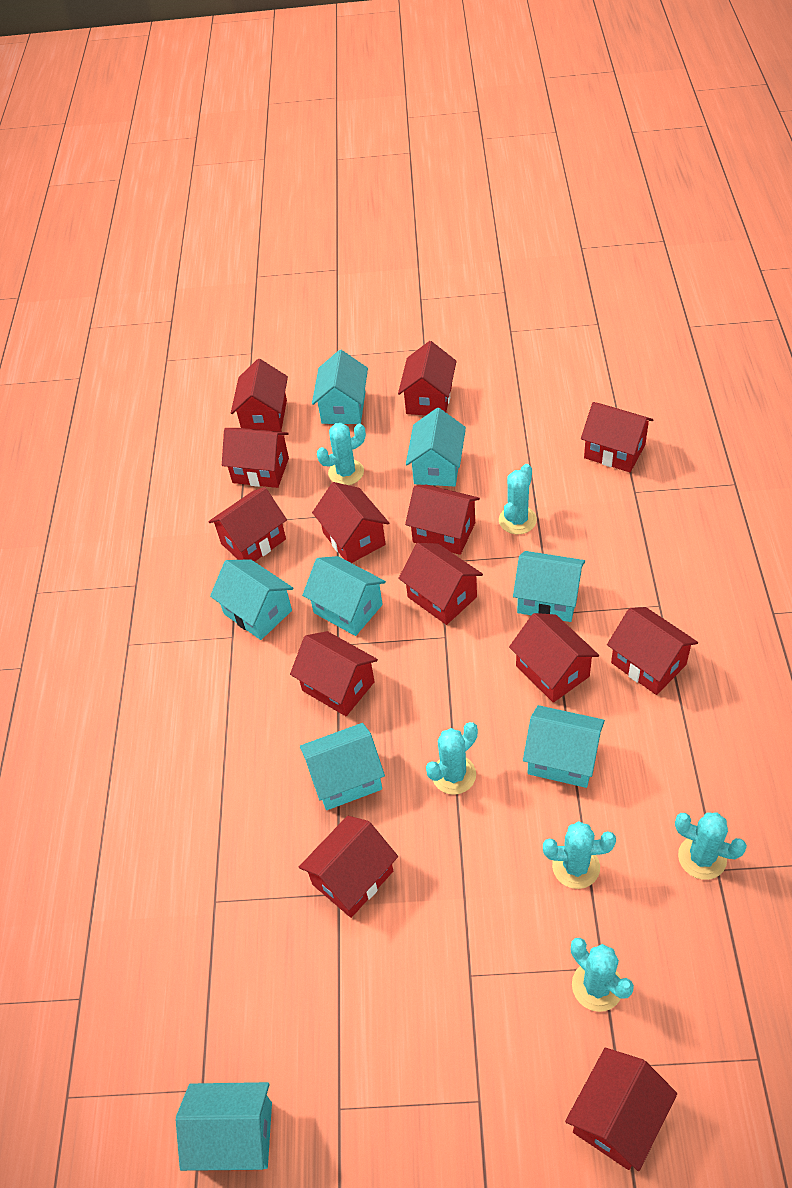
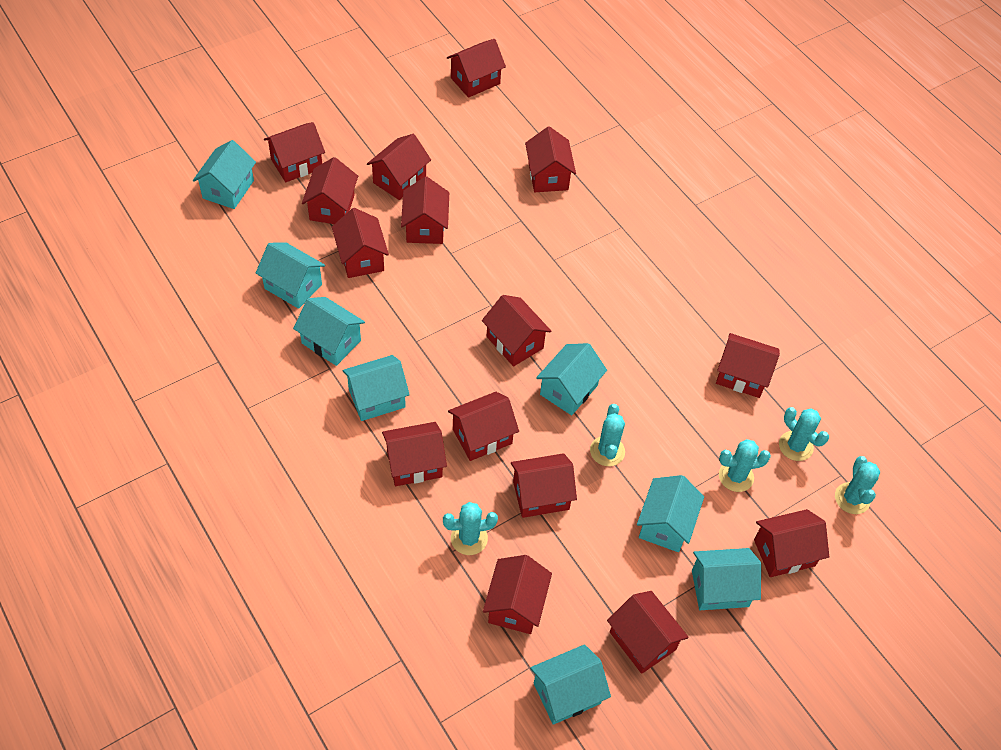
red house: [208,487,287,562] [222,428,289,488] [231,359,288,432] [290,631,378,716] [299,816,398,918] [312,482,389,563] [398,341,457,415] [398,543,483,625] [405,485,480,555] [509,613,599,703] [565,1048,677,1171] [581,402,654,472] [607,607,698,695] = 13 -> [264,122,325,182] [302,157,358,224] [332,208,389,278] [367,134,431,200] [382,422,447,486] [401,176,449,244] [447,39,506,98] [448,392,519,461] [482,295,552,367] [483,555,552,634] [511,453,577,518] [525,126,576,192] [607,591,689,674] [716,333,780,398] [754,509,829,577] = 15
turquoise cactus: [317,423,366,485] [426,722,478,795] [499,464,537,534] [543,821,616,889] [571,938,634,1012] [675,812,747,880] = 6 -> [443,502,498,555] [590,404,625,466] [719,439,771,492] [779,407,829,461] [835,456,880,514] = 5

